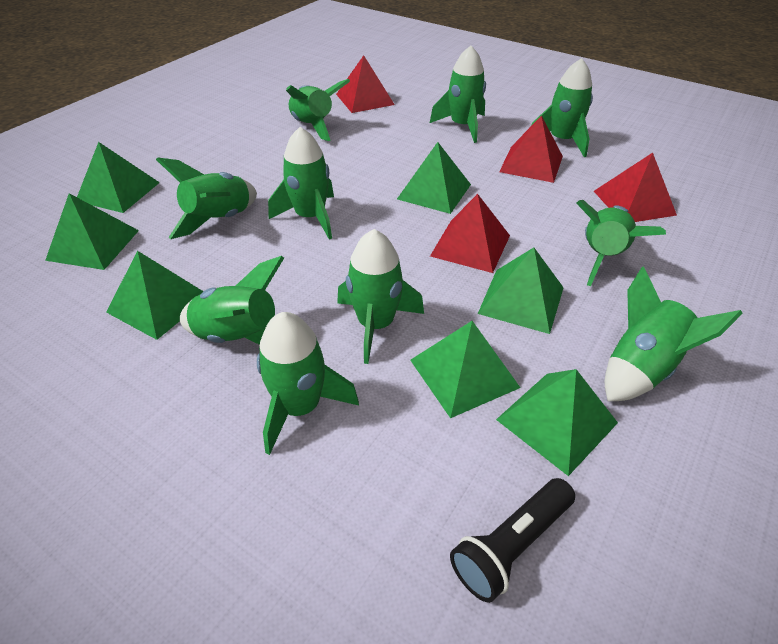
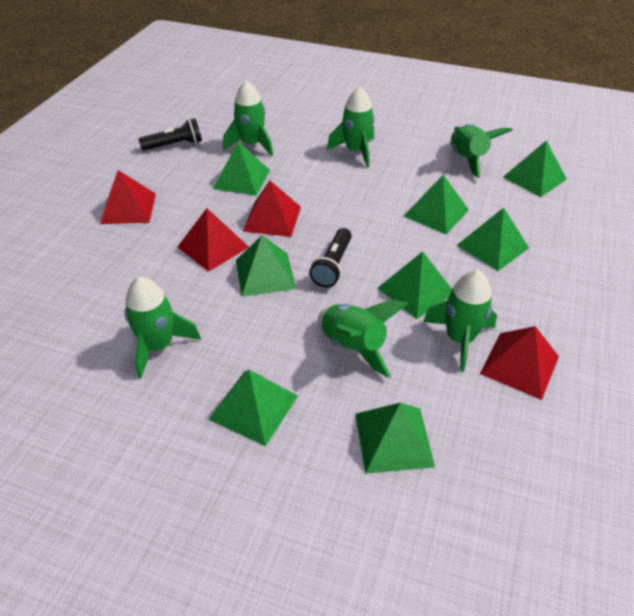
black flashlight: [450,478,575,603] = 1 -> [138,118,202,150] [309,228,352,287] = 2
green pyramid: [45,193,139,270] [77,142,160,213] [106,251,204,340] [397,142,471,214] [410,321,520,418] [478,248,564,334] [496,369,618,476] = 7 -> [208,370,298,446] [213,142,270,196] [236,235,296,297] [355,403,435,474] [378,251,452,319] [404,175,469,235] [457,208,529,271] [503,140,567,197] = 8
green rocket: [156,157,257,239] [180,256,284,345] [257,312,359,455] [268,127,334,239] [286,79,350,141] [337,229,424,364] [430,46,486,143] [531,58,593,157] [576,200,666,286] [605,266,743,402] = 10 -> [124,277,201,378] [223,81,273,156] [318,300,408,378] [327,87,374,167] [423,270,497,372] [451,124,513,178] = 6

